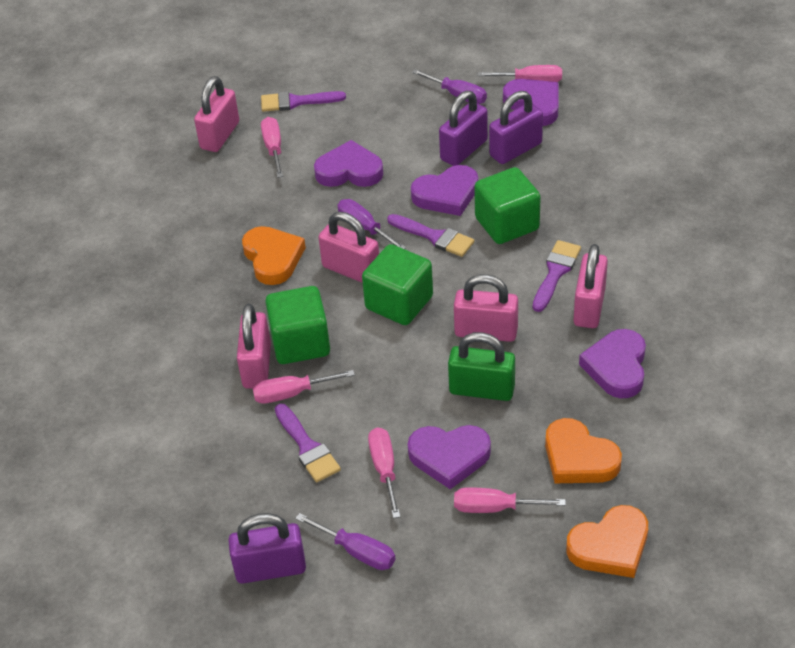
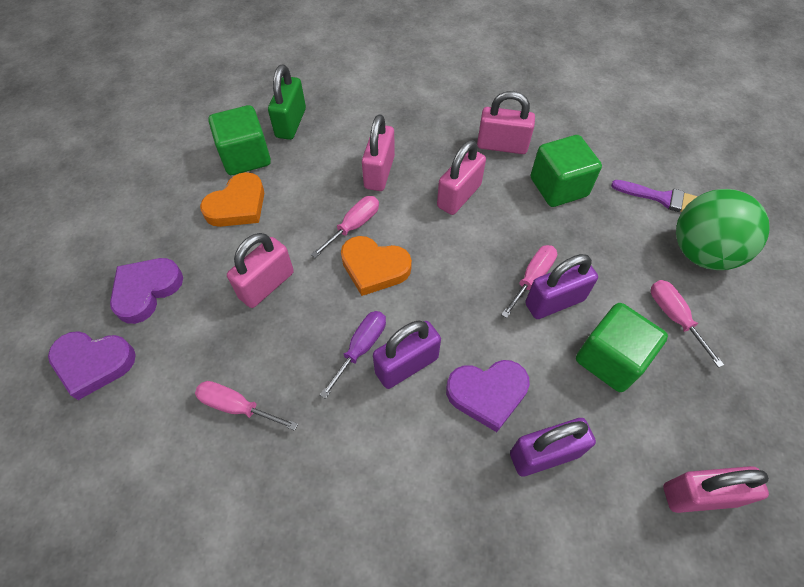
green ball: none = 0 -> [676,189,770,270] = 1
orange heart: [242,226,306,285] [545,418,622,483] [566,505,648,578] = 3 -> [200,172,264,227] [341,236,412,296] = 2
pink screwdriver: [253,370,355,403] [261,117,283,178] [368,427,400,519] [454,487,566,513] [477,65,562,82] = 5 -> [195,381,298,431] [311,196,379,258] [501,245,557,318] [651,280,724,368] = 4
purple brush: [261,91,346,112] [275,404,341,482] [387,214,474,257] [533,240,581,312] = 4 -> [611,180,698,212] = 1
purple heart: [314,140,383,187] [408,425,491,489] [411,165,478,216] [503,79,559,126] [579,329,646,398] = 5 -> [48,331,136,400] [110,258,183,324] [446,360,530,432] = 3
purple screwdriver: [295,513,395,570] [337,199,406,249] [412,69,487,104] = 3 -> [320,311,386,399] = 1

